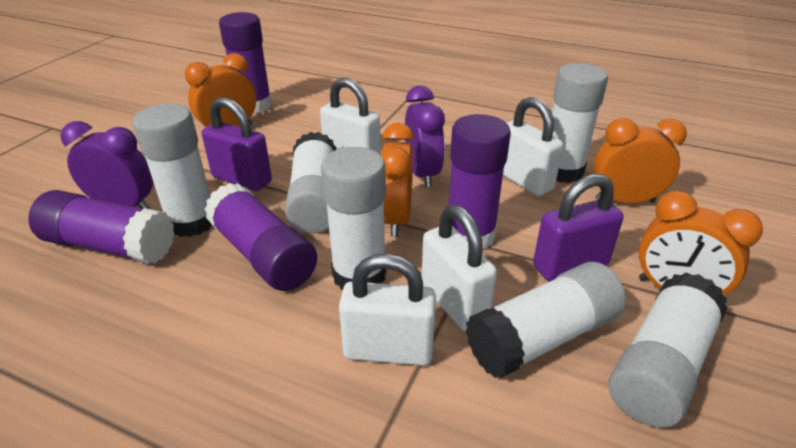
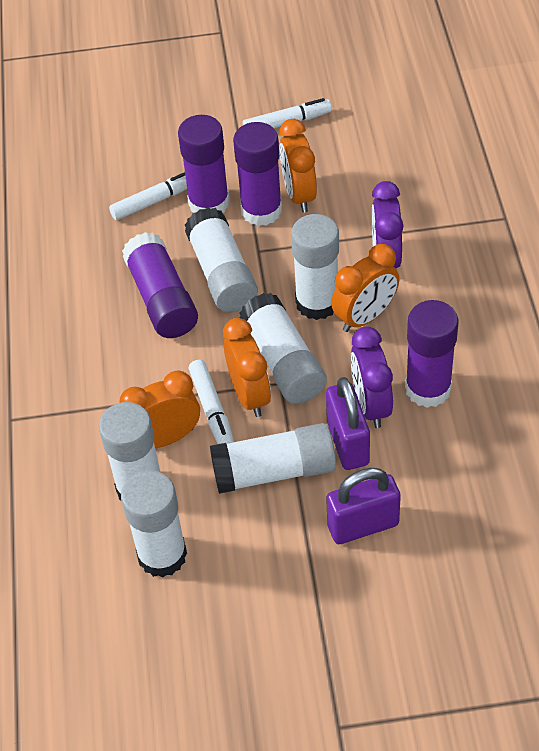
white marker: none = 0 -> [109,172,187,220] [188,360,234,444] [243,98,332,128] = 3
white padlock: [320,78,381,154] [339,254,436,366] [422,205,497,331] [503,97,563,196] = 4 -> none = 0

